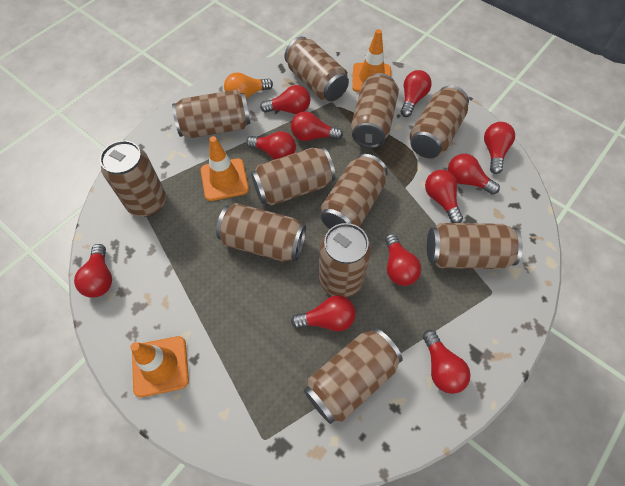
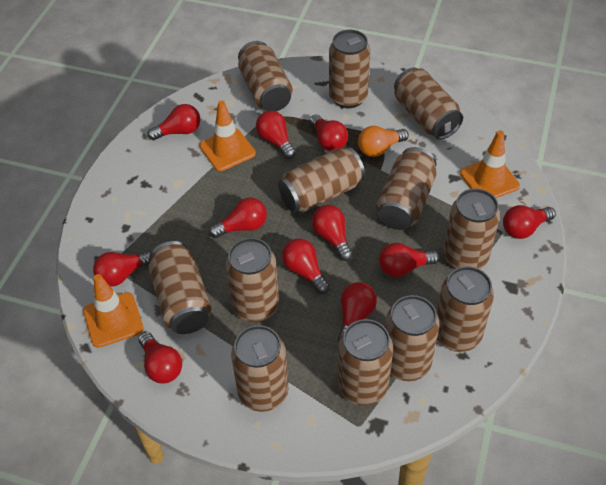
brown can: [100,140,166,217] [172,90,250,138] [216,203,306,262] [251,147,335,206] [284,37,349,101] [304,328,403,424] [319,223,371,298] [321,154,388,229] [351,73,399,148] [410,85,469,158] [427,223,523,269] = 11 -> [149,241,212,334] [226,238,279,322] [231,325,289,412] [238,41,293,111] [278,147,365,213] [329,30,370,108] [338,319,393,406] [376,147,437,230] [385,295,440,381] [394,68,463,139] [437,266,494,352] [443,189,500,269] = 12

